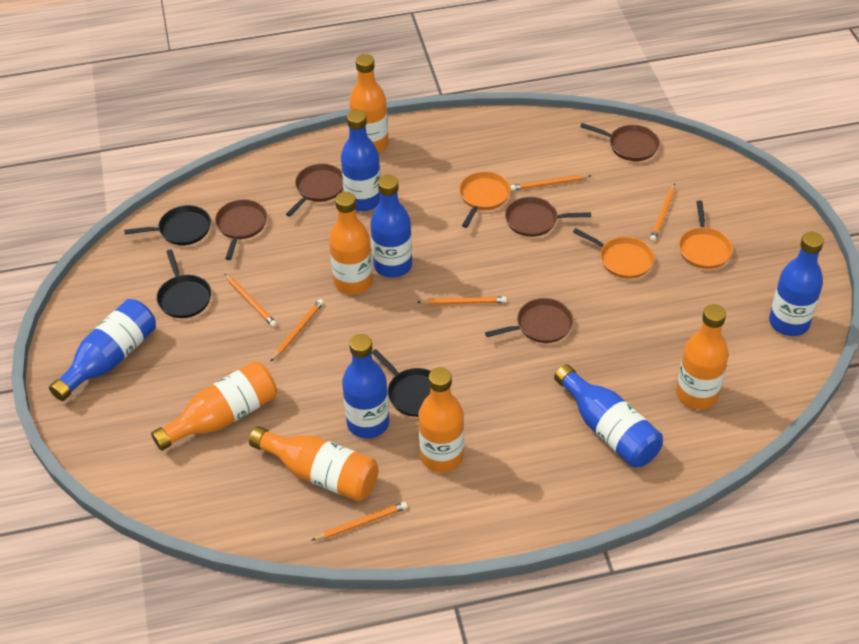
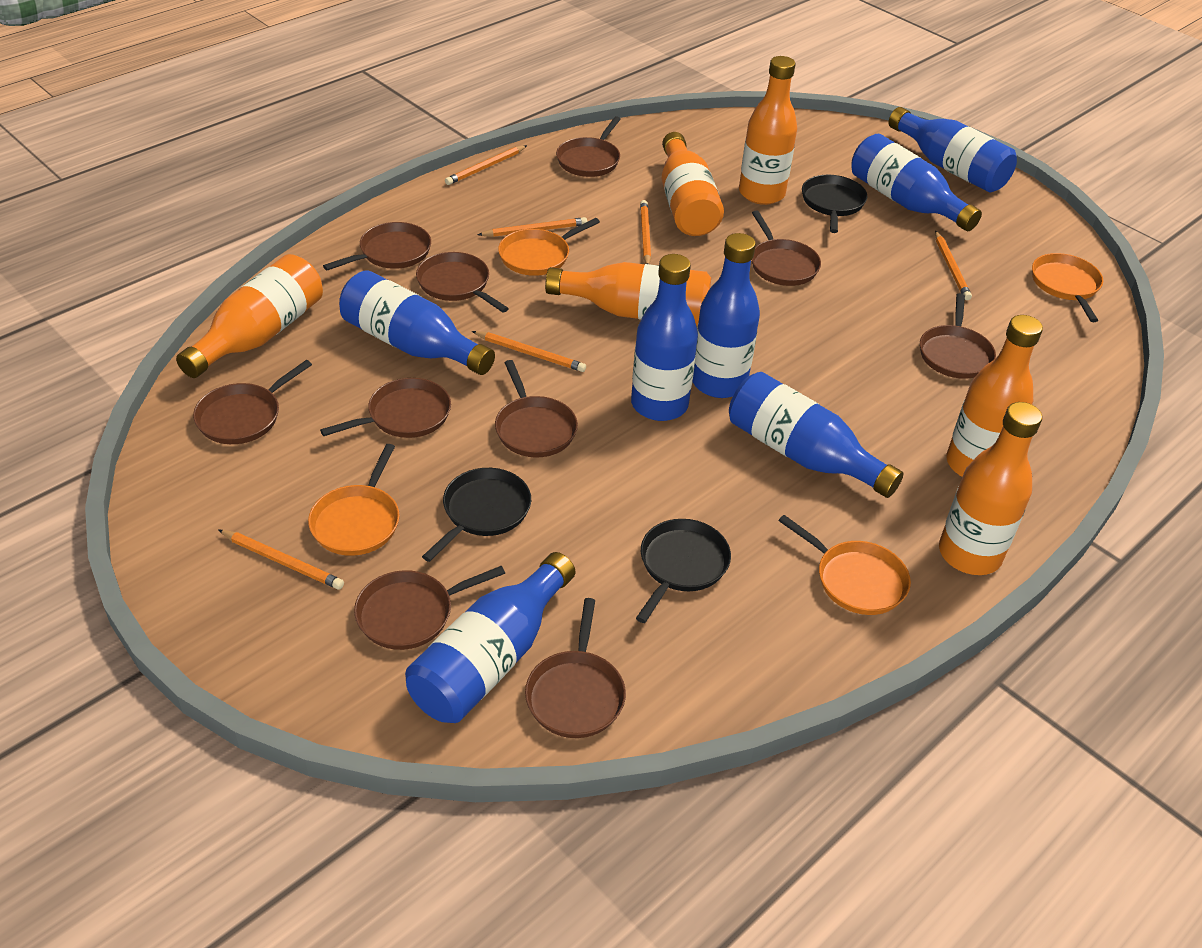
blue bottle: [49,299,156,401] [341,110,381,211] [342,334,389,439] [370,175,412,278] [554,364,663,467] [769,232,824,336] = 6 -> [339,270,495,375] [405,552,575,723] [631,254,698,421] [692,233,760,398] [729,372,903,498] [852,134,982,231] [888,107,1017,193] = 7
brown pan: [215,199,267,260] [286,164,343,217] [485,298,573,343] [505,197,591,237] [580,123,660,161] = 5 -> [193,360,312,444] [320,378,451,438] [323,222,431,270] [354,566,505,650] [416,252,509,313] [495,360,578,457] [525,598,626,738] [556,116,621,177] [752,211,821,286] [920,293,996,379] = 10
orange pan: [459,171,511,228] [573,228,654,279] [679,200,733,269] = 3 -> [308,444,400,556] [498,218,600,276] [778,515,911,615] [1032,253,1103,322] = 4

